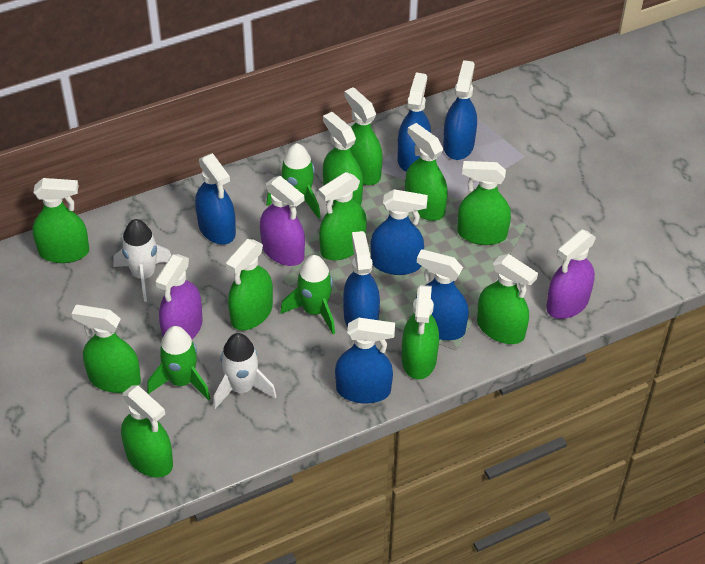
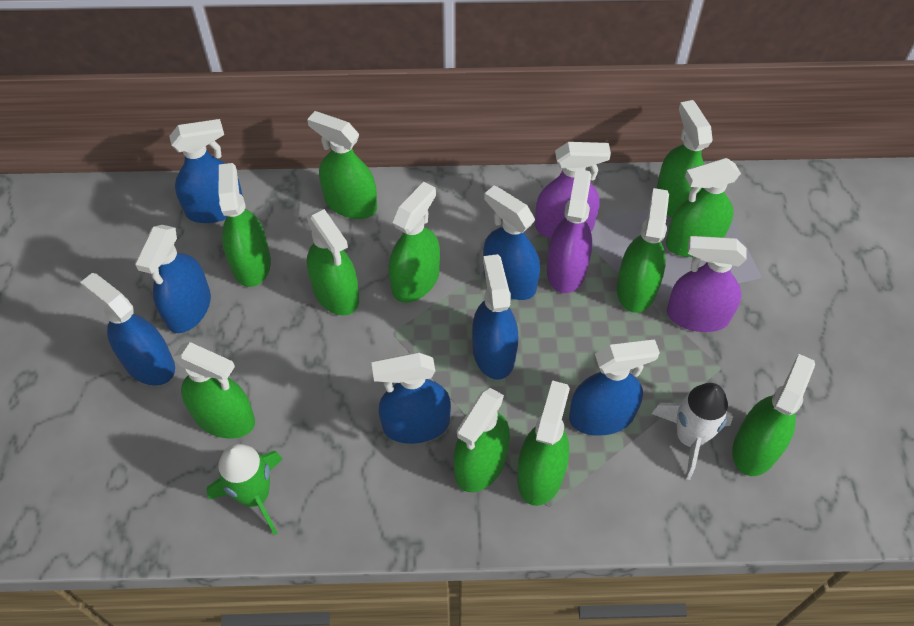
green rocket: [147,326,210,400] [266,143,321,219] [280,255,335,334] = 3 -> [207,444,282,535] = 1
white rocket: [113,219,171,302] [213,333,277,409] = 2 -> [651,383,733,480] = 1

